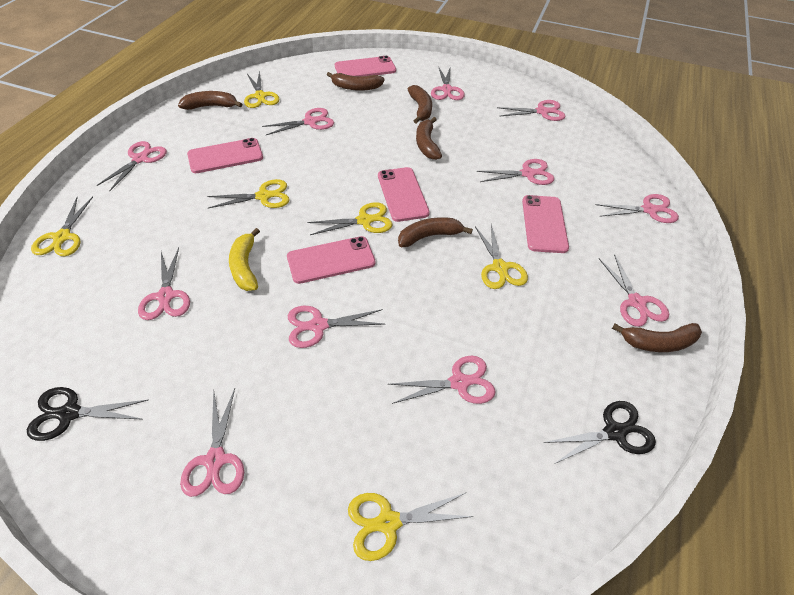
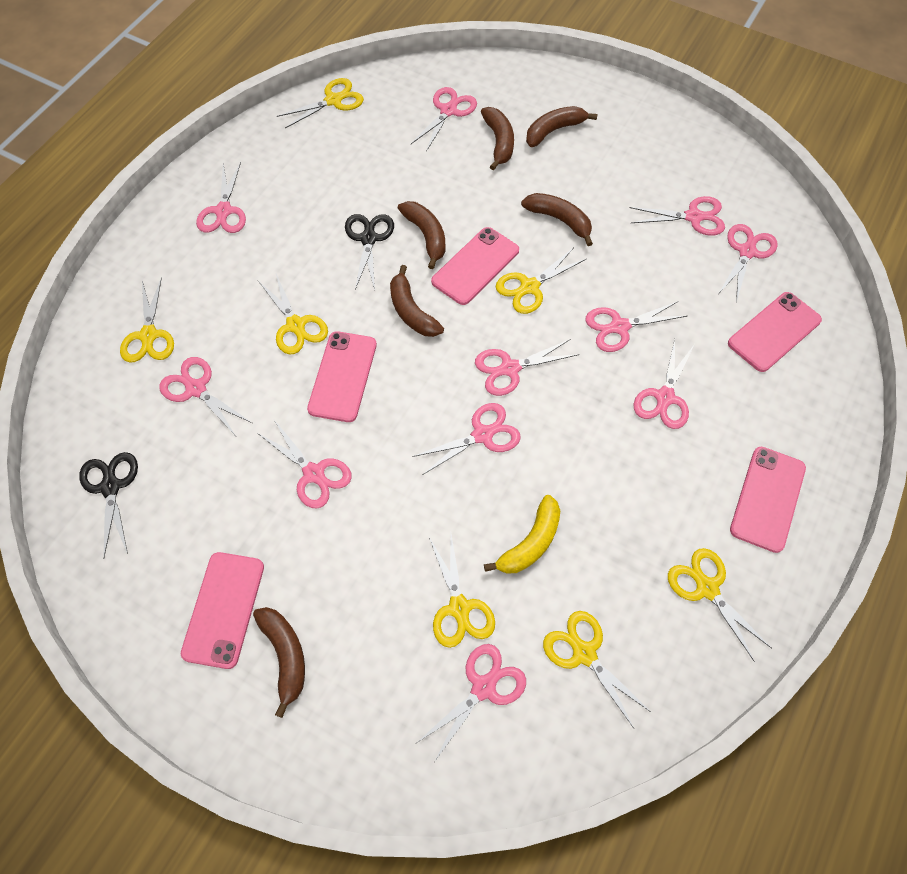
yellow scissors: [31,197,93,256] [207,179,289,208] [244,71,279,108] [307,202,393,235] [348,493,473,561] [475,225,528,289] = 6 -> [120,277,174,363] [258,274,328,354] [277,78,364,128] [429,534,495,648] [496,248,586,314] [543,611,652,728] [668,548,771,662] = 7

